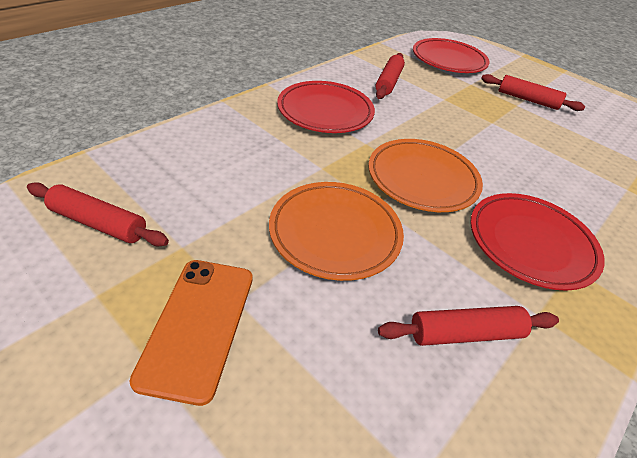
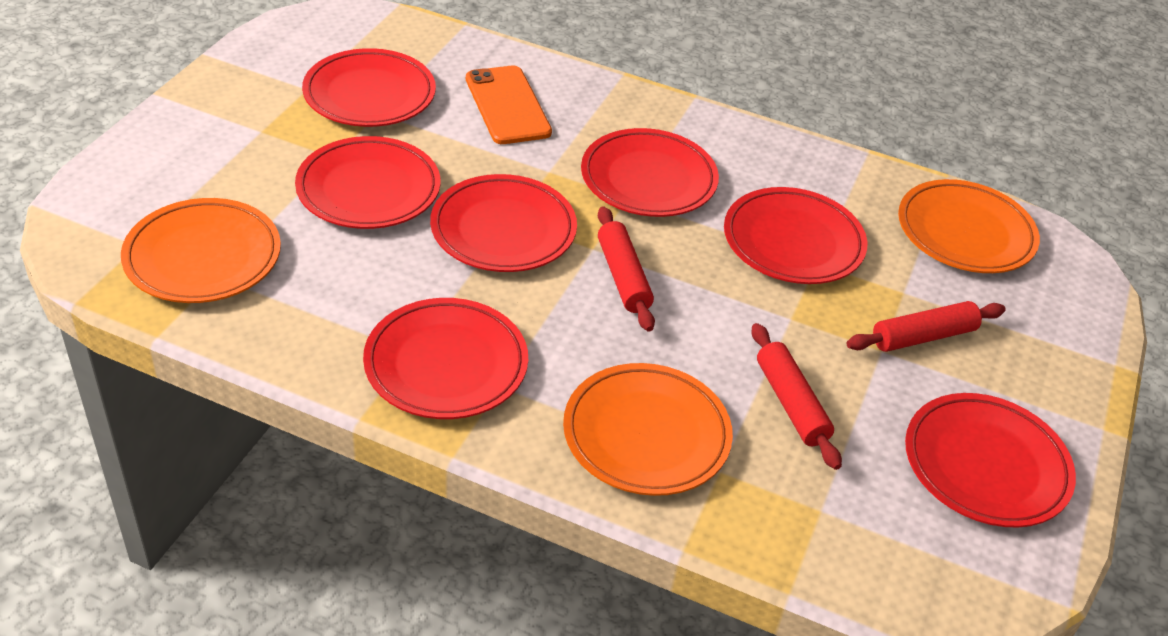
orange plate: [269,182,404,281] [368,139,483,212] = 2 -> [121,198,281,303] [563,363,733,496] [898,179,1040,273] = 3
red plate: [277,81,375,133] [413,38,490,73] [470,193,605,291] = 3 -> [295,136,441,229] [302,48,436,127] [363,298,528,419] [430,174,577,272] [581,128,719,217] [724,187,867,284] [905,393,1076,528] = 7
red rolling pin: [27,182,169,246] [376,53,405,99] [378,306,559,346] [481,74,585,111] = 4 -> [598,206,655,332] [752,323,842,470] [846,301,1006,352] = 3

